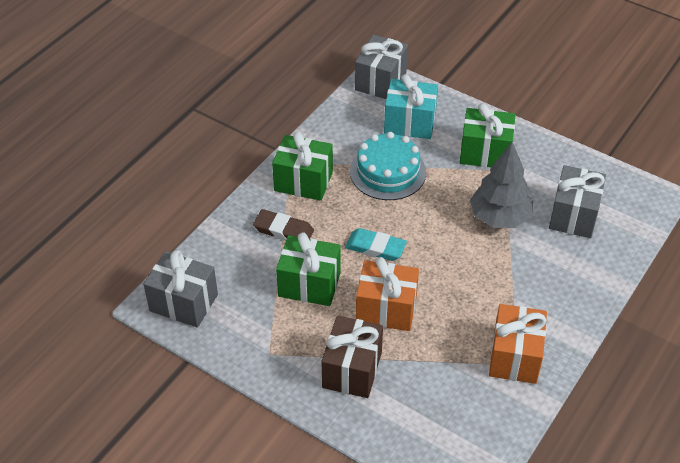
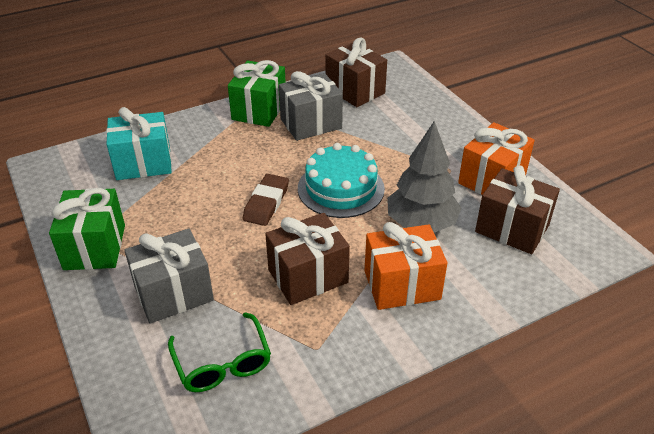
brown gift: [322,316,383,398] = 1 -> [265,213,350,305] [326,38,387,107] [475,166,560,254] = 3
green gift: [272,131,333,201] [276,232,341,306] [460,103,516,168] = 3 -> [49,188,125,270] [228,60,286,127] = 2
green glasses: none = 0 -> [168,312,271,392] = 1
grey gift: [144,250,218,328] [355,35,408,99] [549,165,606,238] = 3 -> [124,229,214,324] [279,71,343,141] = 2
turquoise eraser: [345,228,407,261] = 1 -> none = 0

